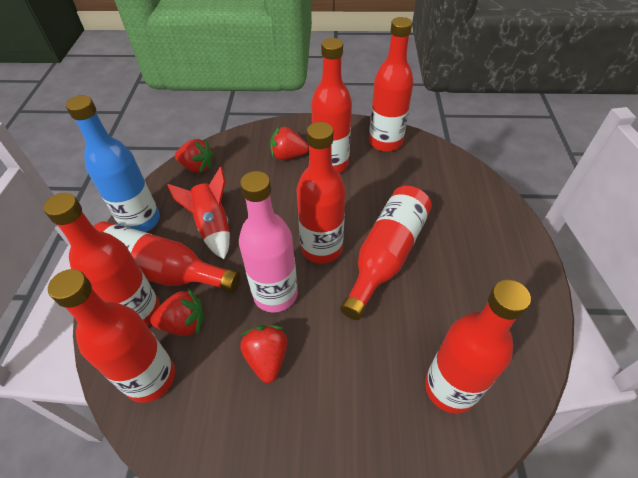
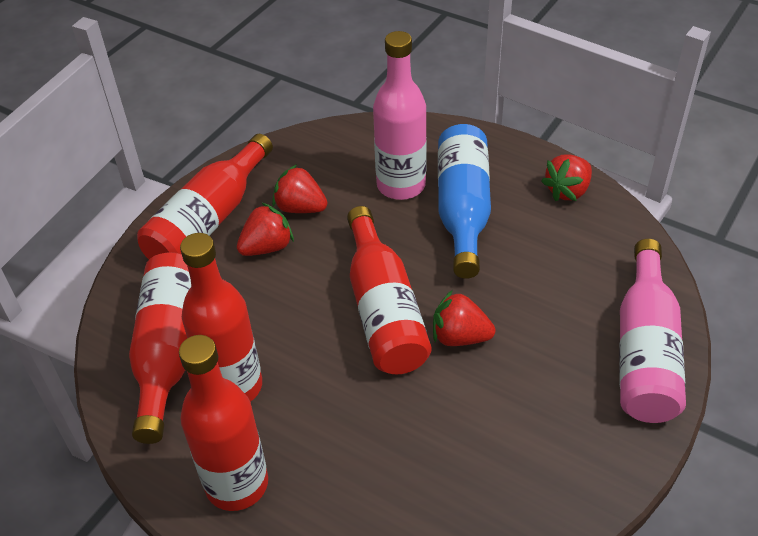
pink bottle: [239,171,298,313] = 1 -> [373,31,427,200] [619,239,686,423] = 2
red bottle: [44,193,160,326] [48,269,175,403] [93,221,241,293] [296,122,345,264] [311,38,352,173] [340,186,432,320] [369,17,413,152] [425,280,531,414] = 8 -> [129,252,191,444] [137,134,273,259] [179,335,268,511] [180,233,262,402] [347,206,431,374] = 5
red rocket: [167,166,230,259] = 1 -> none = 0

